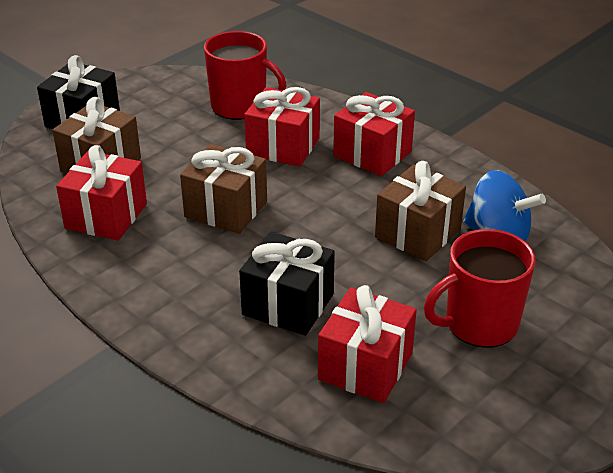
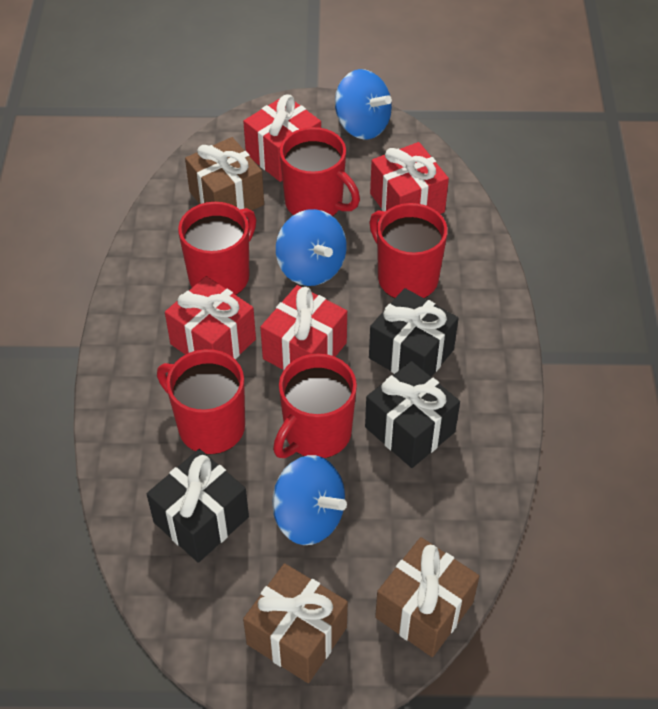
black gift: [37,55,120,129] [239,232,335,336] = 2 -> [147,449,249,563] [365,361,460,468] [369,288,458,377] = 3
blue spinning top: [463,170,546,242] = 1 -> [272,455,347,545] [276,209,347,286] [335,69,392,139] = 3
red mug: [204,31,286,120] [424,229,536,348] = 2 -> [157,349,245,454] [178,202,256,295] [273,353,357,458] [280,127,360,216] [369,203,448,298] = 5

